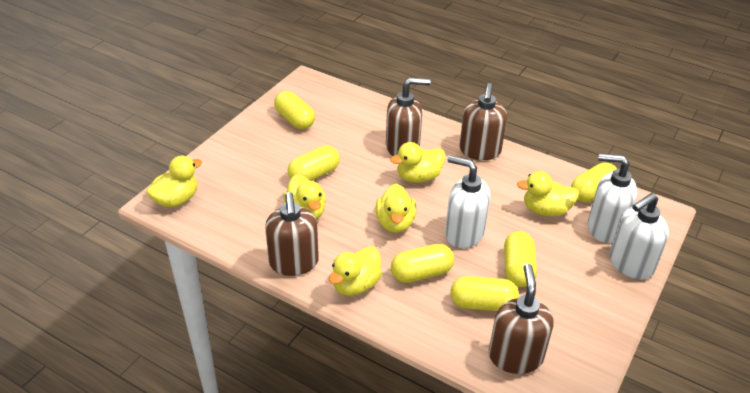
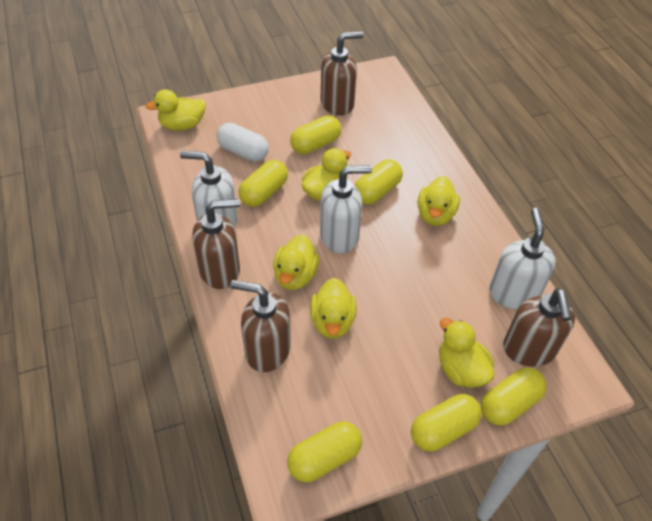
white capsule: none = 0 -> [216,123,269,162] = 1

